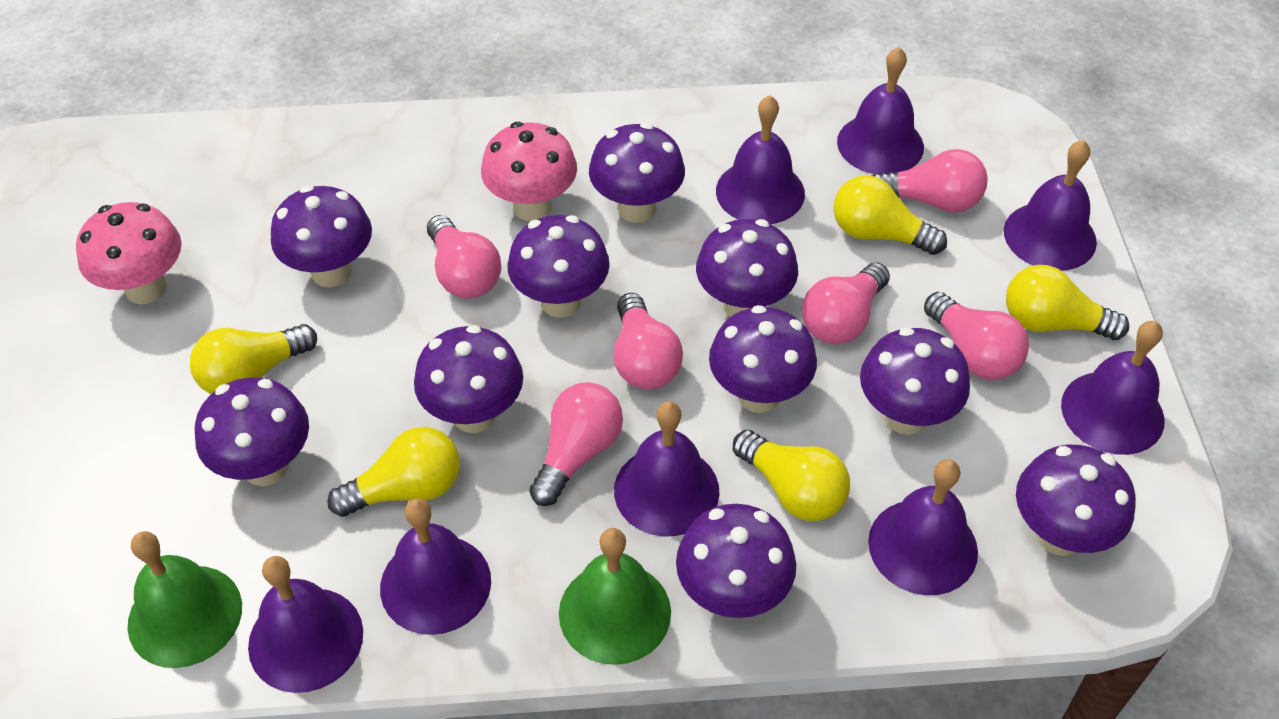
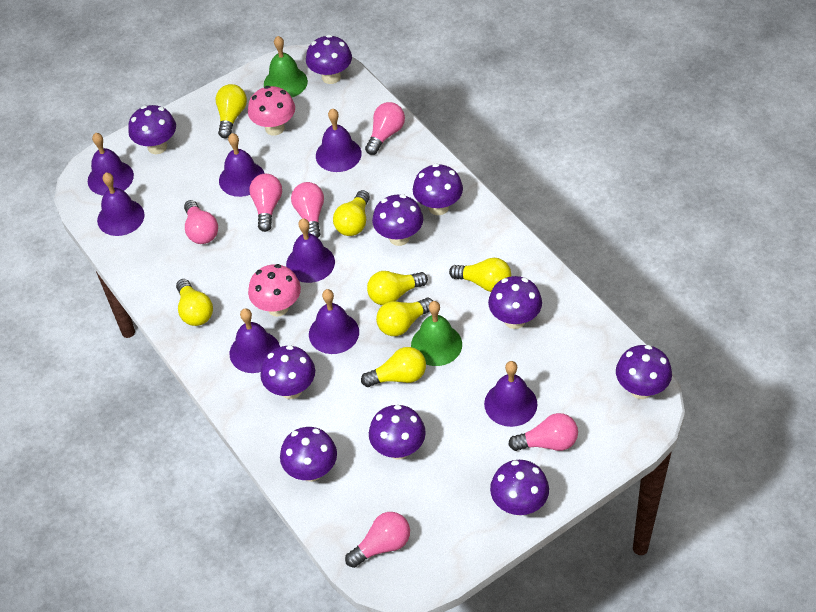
yellow light bulb: [190,324,317,394] [327,427,460,517] [733,430,850,521] [833,175,947,255] [1006,265,1129,340] = 5 -> [176,279,213,326] [215,84,247,138] [333,190,370,236] [361,347,426,387] [367,271,428,305] [376,298,433,336] [449,258,511,292] = 7

